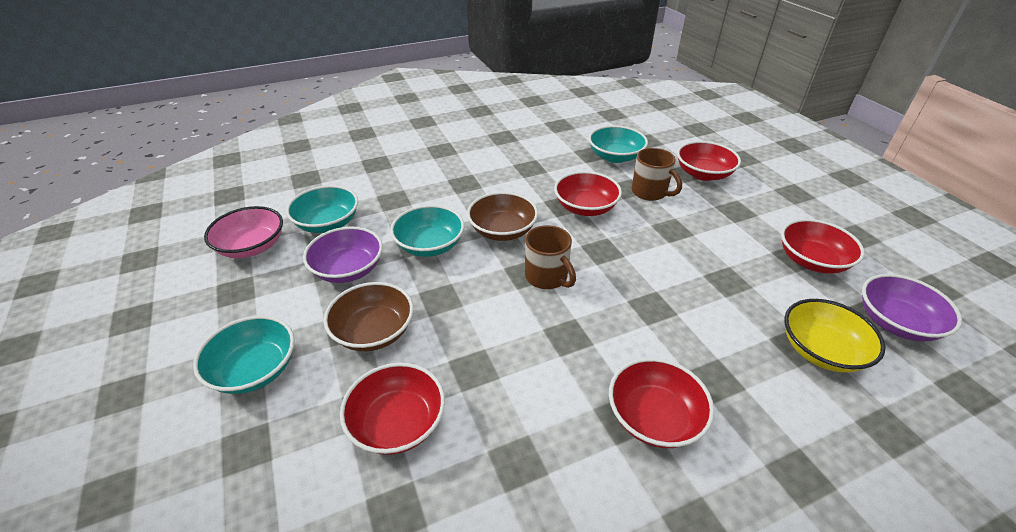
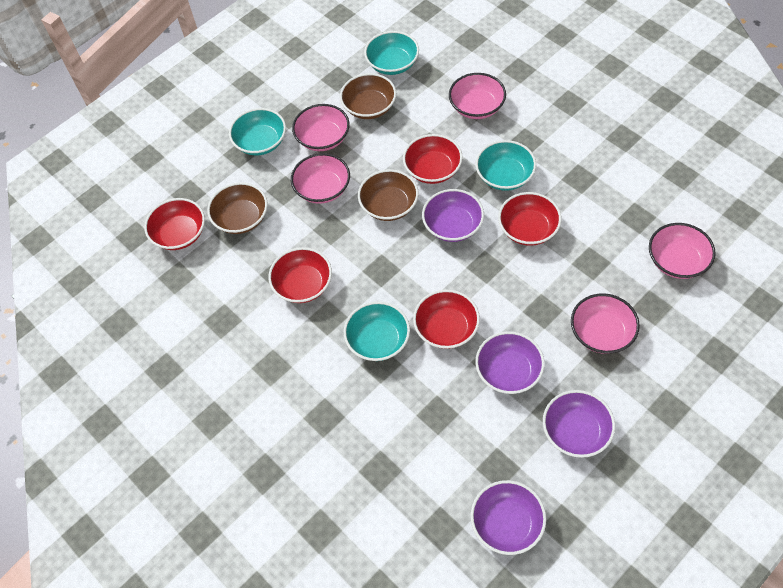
brown bowl: [324,282,414,351] [467,192,538,241] = 2 -> [207,182,268,234] [340,73,396,119] [358,169,419,221] = 3
brown mug: [525,225,576,289] [631,148,682,201] = 2 -> none = 0
pink bowl: [204,206,283,258] = 1 -> [291,153,350,204] [292,104,350,151] [449,73,506,119] [571,293,640,354] [649,223,716,279] = 5
purple bowl: [303,226,383,283] [862,274,962,341] = 2 -> [422,189,484,242] [470,480,546,555] [475,331,545,394] [543,390,615,458] = 4
yellow bowl: [784,299,886,372] = 1 -> none = 0

